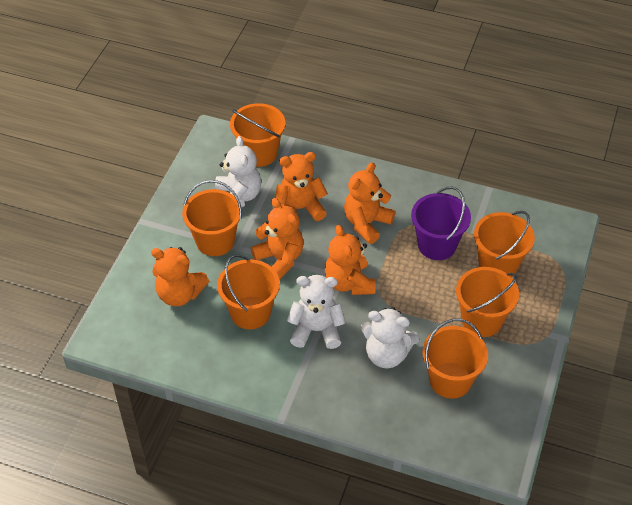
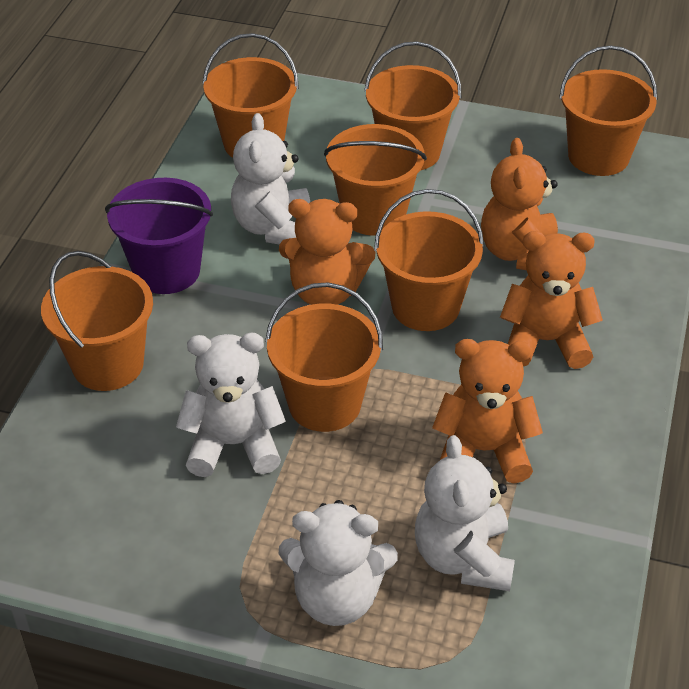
orange bucket: [182,180,242,256] [217,254,280,329] [230,103,285,167] [422,318,488,399] [456,267,519,337] [474,211,535,277] = 6 -> [41,251,153,391] [202,33,299,158] [265,282,383,432] [324,124,427,236] [364,41,461,170] [374,189,484,331] [559,45,658,176] = 7
orange teddy bear: [151,247,209,306] [251,198,304,280] [275,152,328,221] [325,225,375,295] [344,162,395,244] = 5 -> [279,199,375,305] [432,339,543,484] [481,138,558,270] [500,231,603,369] = 4
white teddy bear: [215,136,261,208] [287,275,346,349] [361,307,420,368] = 3 -> [176,333,286,477] [231,113,310,244] [279,500,398,626] [415,435,515,591] = 4

